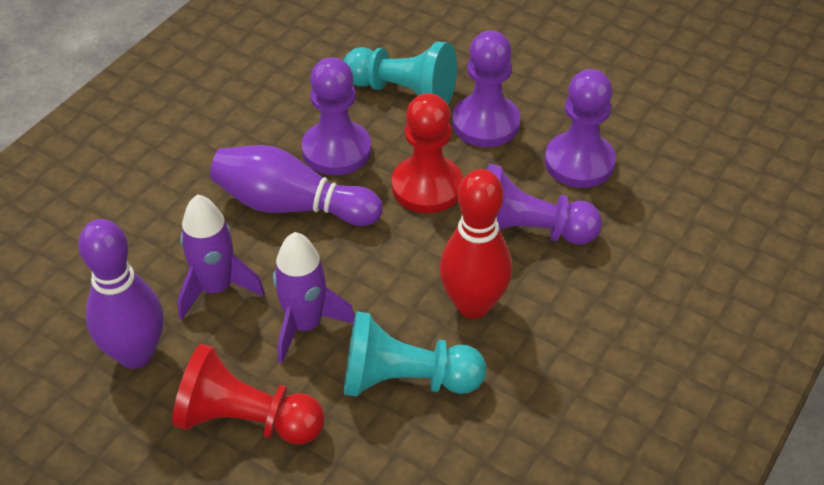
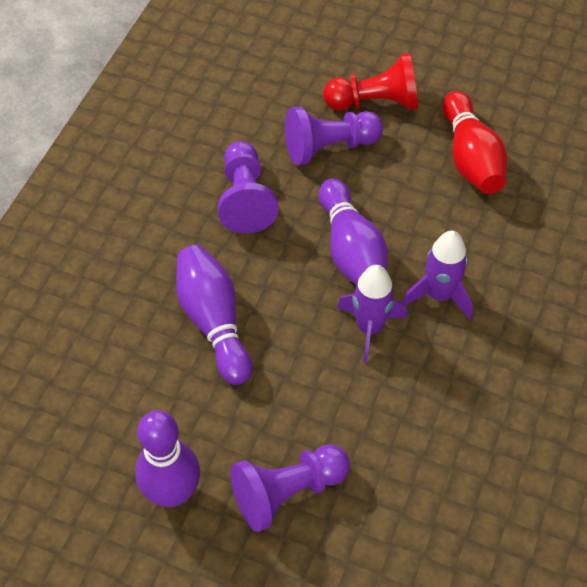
purple bowling pin: [78,219,164,369] [210,145,383,226] = 2 -> [135,410,200,507] [176,245,252,385] [319,179,388,285] = 3
purple pawn: [301,57,371,175] [452,31,520,147] [487,164,602,245] [545,69,616,188] = 4 -> [218,141,279,234] [230,444,350,532] [285,107,383,165] = 3
red pawn: [172,344,325,445] [392,93,463,213] = 2 -> [323,53,418,111] = 1
turquoise pawn: [343,41,457,105] [344,311,486,396] = 2 -> none = 0

